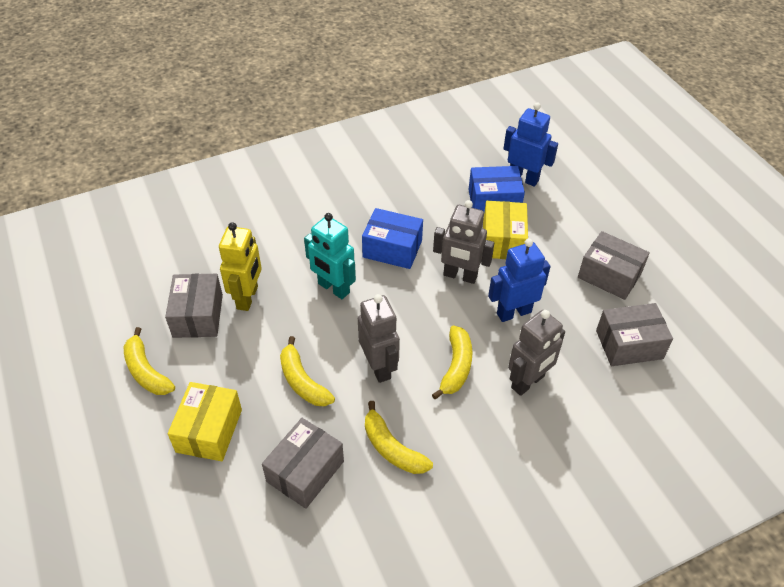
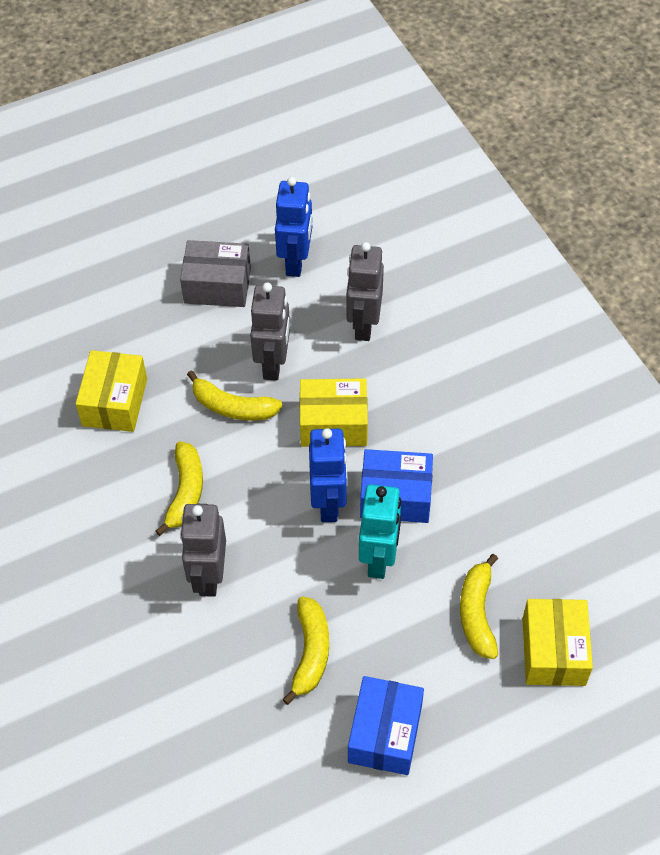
grey box: [165,274,223,338] [262,418,344,509] [578,231,650,300] [596,303,673,366] = 4 -> [180,240,251,307] = 1
yellow box: [168,382,242,461] [483,201,528,259] = 2 -> [75,350,147,432] [299,378,368,447] [522,599,593,686] = 3
yellow robot: [219,222,262,311] = 1 -> none = 0

